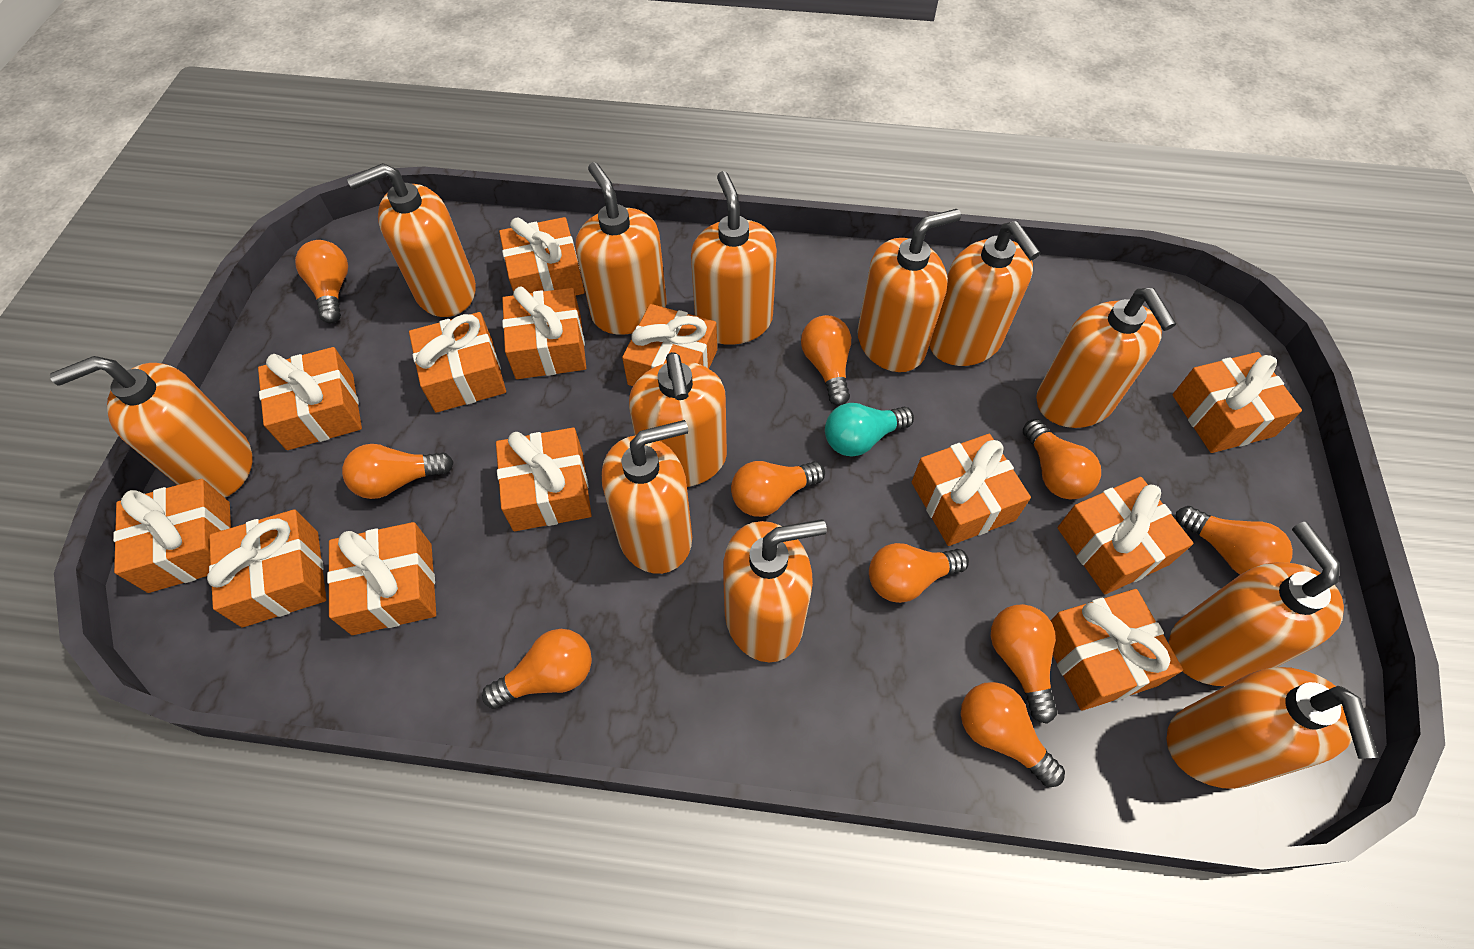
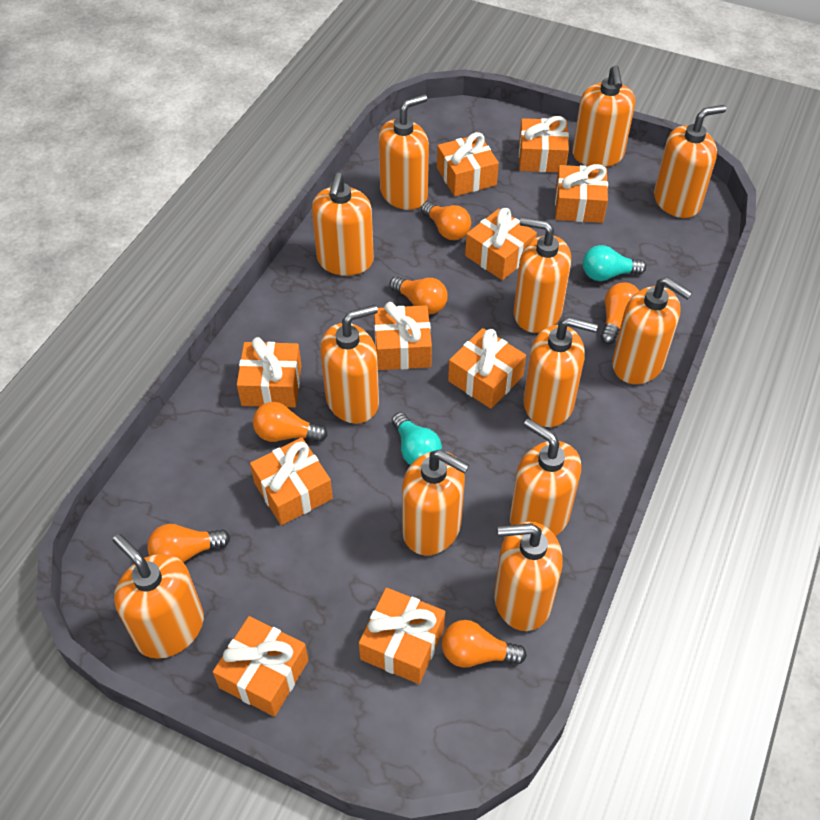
orange gift: [113,479,231,593] [207,509,326,627] [258,347,362,450] [327,522,436,635] [409,312,506,413] [496,428,592,531] [499,217,585,295] [502,286,586,379] [622,304,717,386] [912,434,1031,546] [1050,589,1183,711] [1058,477,1194,594] [1173,352,1302,453] = 13 -> [213,616,308,717] [237,337,301,407] [250,437,333,525] [359,588,445,684] [374,302,432,370] [437,132,499,196] [448,328,526,409] [465,208,537,280] [519,116,569,172] [555,164,608,223] = 10
orange light bulb: [295,240,348,323] [342,444,454,499] [482,629,592,709] [731,461,825,517] [801,315,851,406] [869,543,969,603] [961,682,1065,787] [991,604,1058,724] [1023,419,1101,500] [1176,506,1293,575] = 10 -> [147,524,230,563] [253,402,328,442] [390,276,448,314] [421,202,471,240] [442,620,527,668] [600,282,639,344] = 6
turquoise light bulb: [825,403,914,457] = 1 -> [392,412,442,465] [583,245,646,281] = 2

